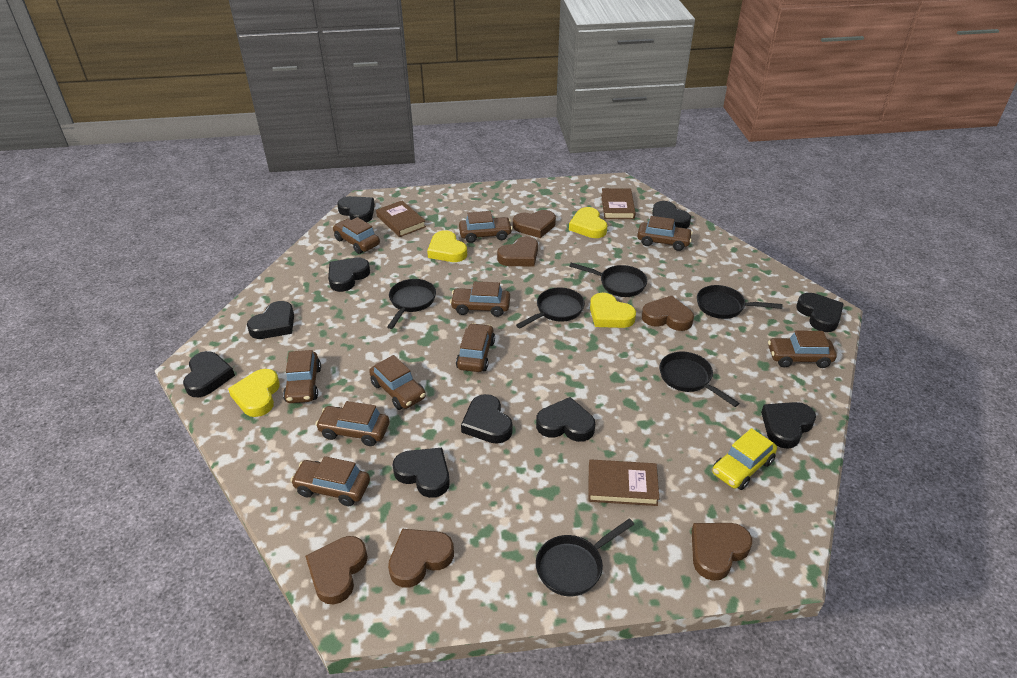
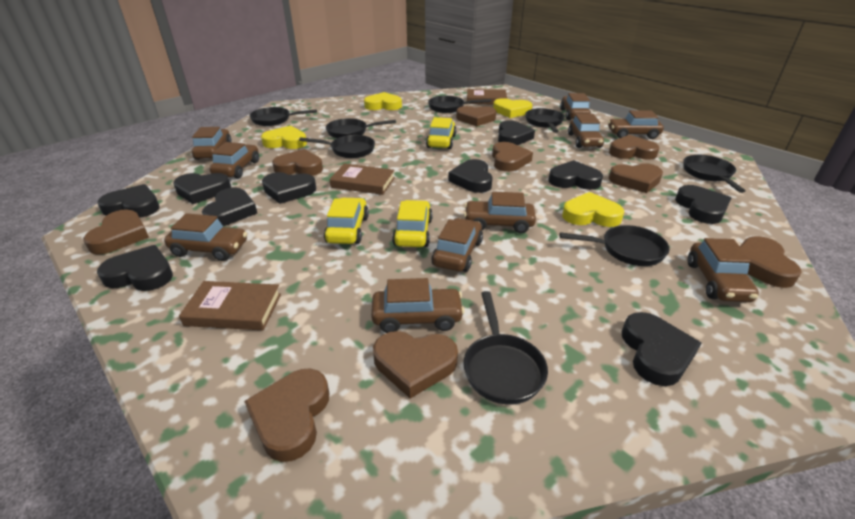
black pan: [387,279,436,329] [516,288,585,328] [536,519,634,596] [569,263,647,297] [659,352,739,407] [697,285,783,319] = 6 -> [250,107,317,126] [299,135,375,158] [326,118,396,138] [428,96,491,113] [463,291,548,405] [525,108,565,133] [559,225,670,266] [683,155,745,193] = 8
brown heart: [305,536,368,604] [388,529,454,588] [497,236,538,266] [513,210,556,238] [642,296,694,331] [692,523,752,581] = 6 -> [83,210,149,255] [244,369,329,462] [272,149,323,176] [373,331,458,399] [456,106,496,126] [492,142,533,172] [609,135,659,160] [609,163,663,193] [740,236,802,288] = 9
yellow car: [712,428,777,490] = 1 -> [324,197,369,244] [392,200,433,247] [426,117,457,149] = 3

